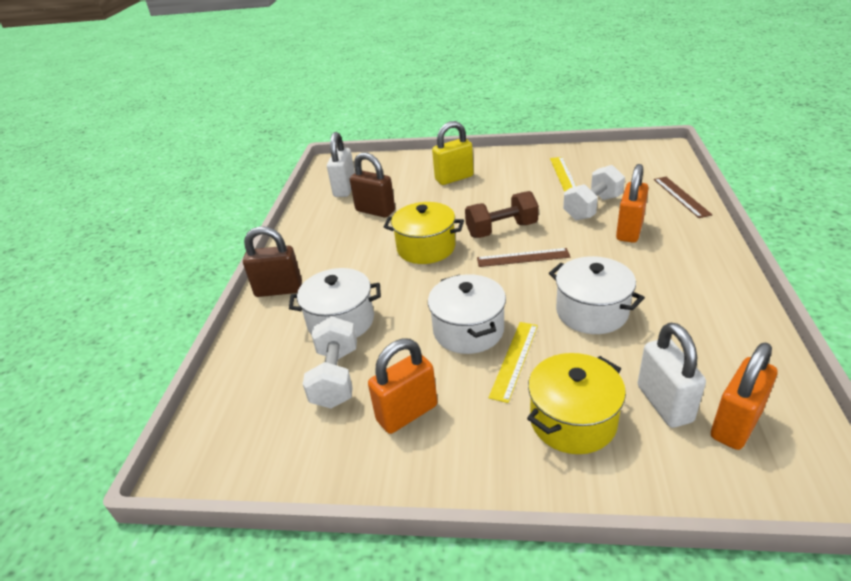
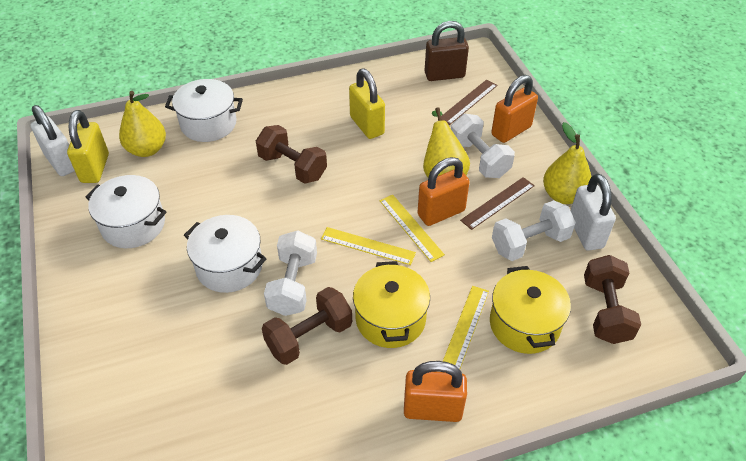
brown dumbbell: [465,191,539,238] = 1 -> [256,125,327,184] [262,287,352,365] [584,255,641,344] = 3
brown padlock: [243,226,302,297] [350,152,395,218] = 2 -> [424,21,469,81] = 1
white dumbbell: [303,316,357,409] [563,165,625,221] = 2 -> [264,230,317,316] [451,114,515,178] [492,200,576,261] = 3
yellow padlock: [432,121,474,185] = 1 -> [67,110,109,183] [349,69,385,139] = 2
yellow pear: none = 0 -> [119,91,166,157] [423,107,470,177] [543,122,592,204] = 3
yellow ruler: [488,322,538,403] [550,157,576,192] = 2 -> [321,227,416,265] [380,195,445,262] [443,286,489,369] = 3

